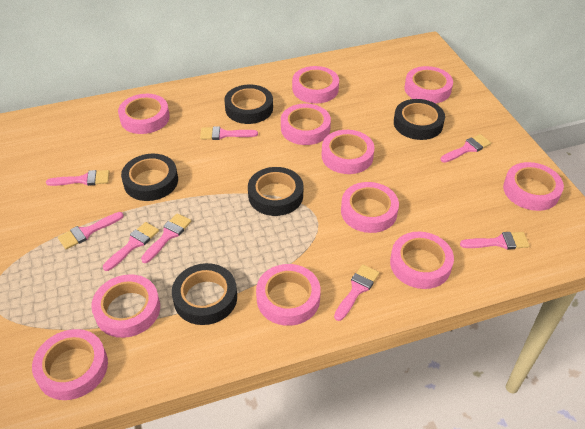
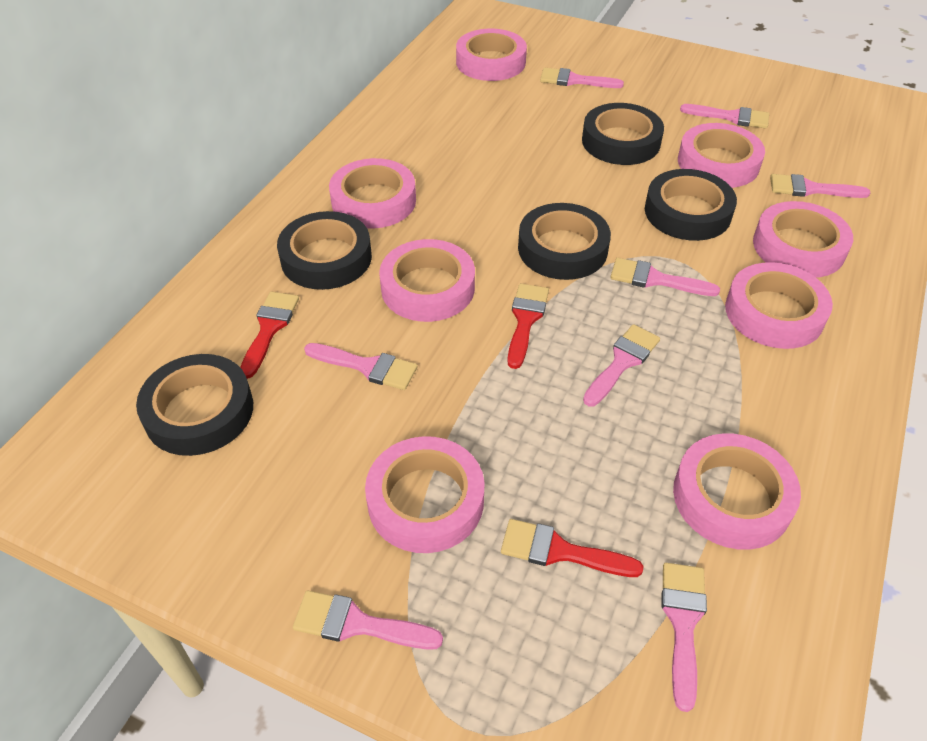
pink tape: [32,329,108,400] [91,274,160,338] [118,94,170,134] [256,264,321,326] [281,104,331,145] [292,66,339,103] [322,130,375,174] [341,182,399,233] [390,232,454,289] [404,66,453,103] [503,162,564,211] = 11 -> [329,158,416,229] [365,436,484,553] [379,239,475,322] [456,29,527,81] [673,433,801,550] [678,123,765,188] [725,262,833,349] [753,201,853,278] = 8
red brush: none = 0 -> [240,292,299,379] [501,519,644,577] [508,284,549,369] = 3

